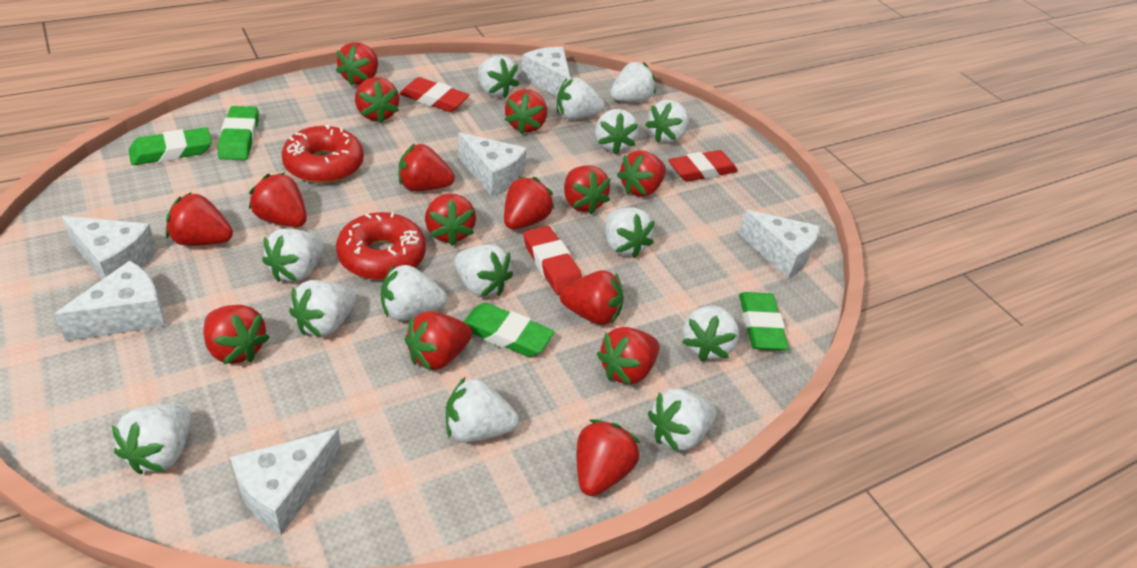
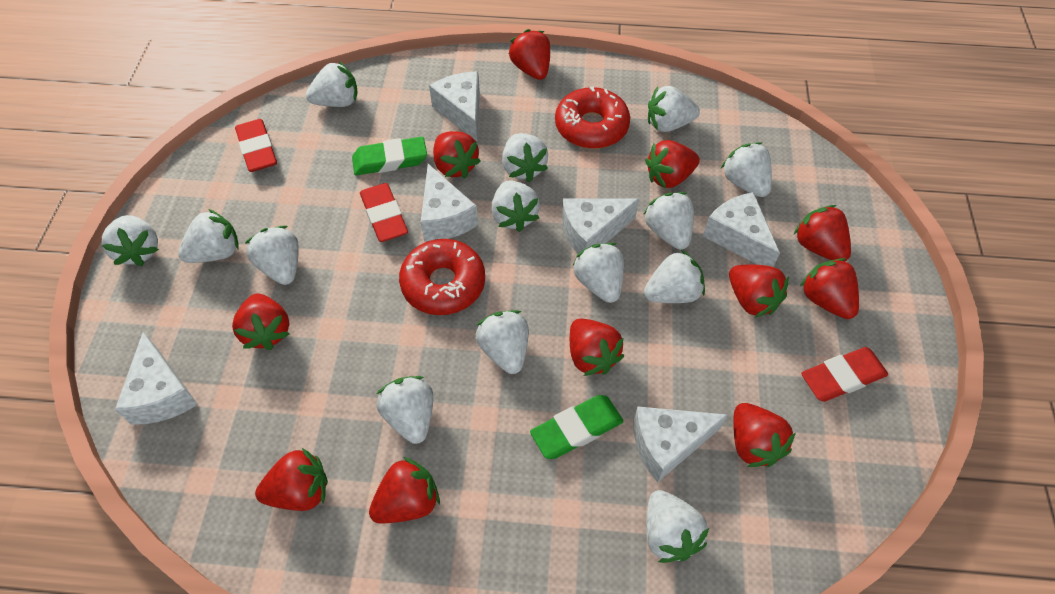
green eraser: [128,127,212,165] [218,106,259,160] [464,303,554,357] [739,292,789,350] = 4 -> [352,137,427,175] [530,395,624,459] = 2
red strawberry: [166,192,233,246] [203,305,270,364] [249,173,307,227] [336,42,378,86] [355,77,399,123] [398,143,455,191] [405,311,472,371] [425,193,476,246] [504,176,554,229] [505,89,547,134] [560,270,624,325] [564,166,611,214] [577,419,640,496] [597,327,659,386] [617,150,666,197] = 15 -> [232,293,290,350] [255,448,328,511] [369,457,440,523] [433,131,481,178] [509,29,550,80] [570,319,624,376] [645,140,700,188] [729,264,789,318] [733,403,796,467] [794,205,851,261] [800,258,859,319] = 11

